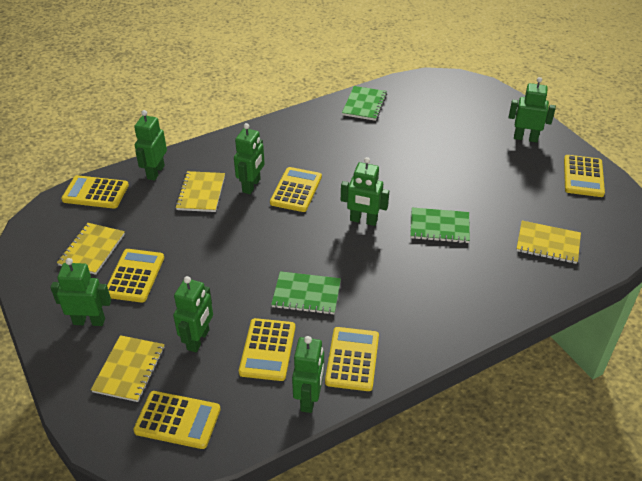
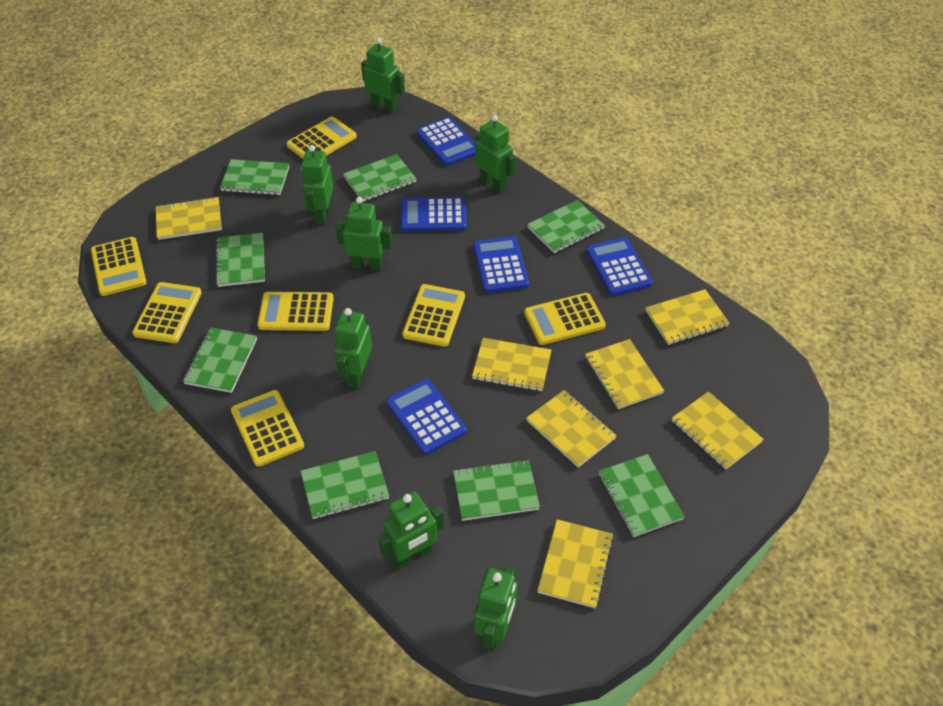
blue calculator: none = 0 -> [386,379,467,454] [401,197,467,231] [417,117,475,166] [473,236,529,293] [586,237,653,296] = 5
green notebook: [271,271,341,315] [342,86,387,121] [410,207,470,243] = 3 -> [183,327,257,393] [215,233,265,287] [220,159,289,195] [301,451,389,519] [343,154,417,202] [453,459,540,521] [527,200,605,253] [599,454,685,537] = 8
yellow notebook: [57,223,125,275] [91,335,165,402] [175,171,225,212] [516,221,581,264] = 4 -> [156,197,222,240] [472,338,551,391] [526,390,617,468] [537,519,614,608] [585,339,664,409] [646,289,730,345] [672,391,764,470] = 7

